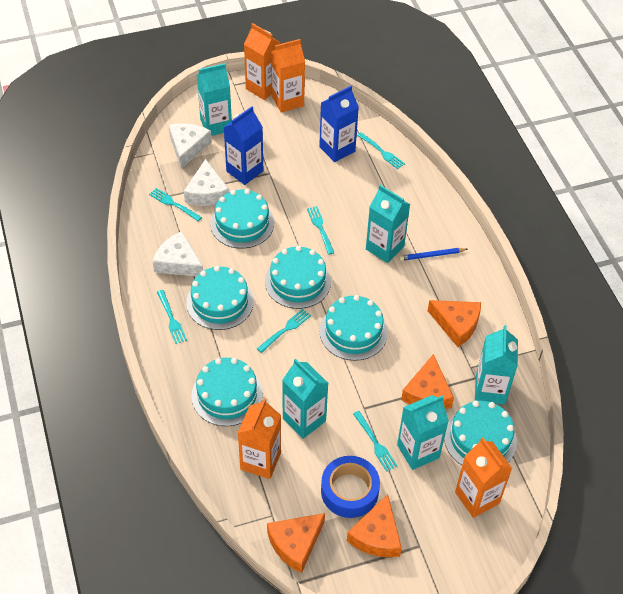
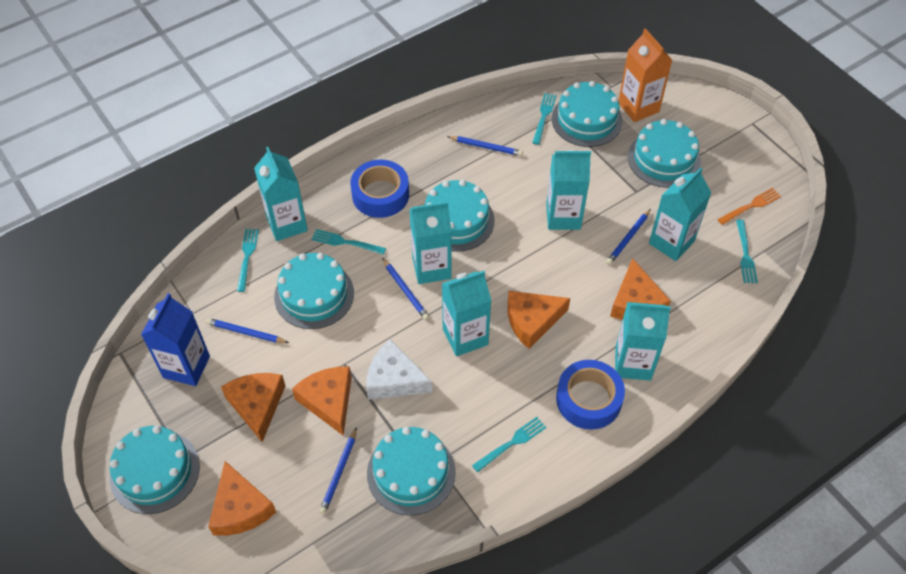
blue carton: [223,106,263,185] [319,86,359,162] = 2 -> [141,293,210,386] = 1
blue pencil: [399,248,467,261] = 1 -> [206,318,289,343] [319,427,357,514] [382,258,429,320] [447,136,523,156] [606,209,651,265] = 5
blue tape: [321,456,380,518] = 1 -> [350,160,409,218] [556,360,625,430] = 2
orange carton: [238,398,281,479] [244,23,281,100] [271,39,305,113] [455,437,512,518] = 4 -> [618,28,672,122] = 1
orange cheese: [267,513,325,573] [347,494,402,558] [401,354,454,409] [428,300,481,347] = 4 -> [208,461,276,536] [221,373,285,442] [292,367,352,435] [507,291,570,349] [610,258,671,320] = 5
orange fork: none = 0 -> [717,188,781,225] = 1
turquoise carton: [197,63,232,136] [282,358,328,439] [366,185,410,263] [397,395,449,470] [475,325,518,404] = 5 -> [254,147,308,241] [409,201,452,284] [442,271,492,357] [546,150,591,230] [615,302,671,381] [649,168,711,261] = 6
turquoise fork: [149,188,202,221] [157,290,187,344] [257,309,311,353] [307,206,334,255] [353,411,397,472] [357,132,405,169] = 6 -> [237,229,259,292] [311,229,386,255] [472,417,546,473] [532,93,556,145] [736,220,758,283] = 5
white cheese: [152,231,203,276] [169,123,212,169] [184,159,229,206] = 3 -> [366,339,432,400] = 1

